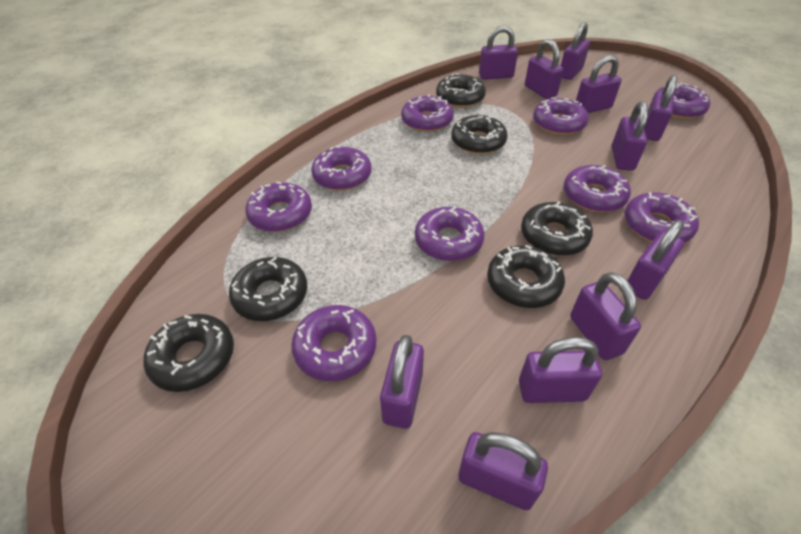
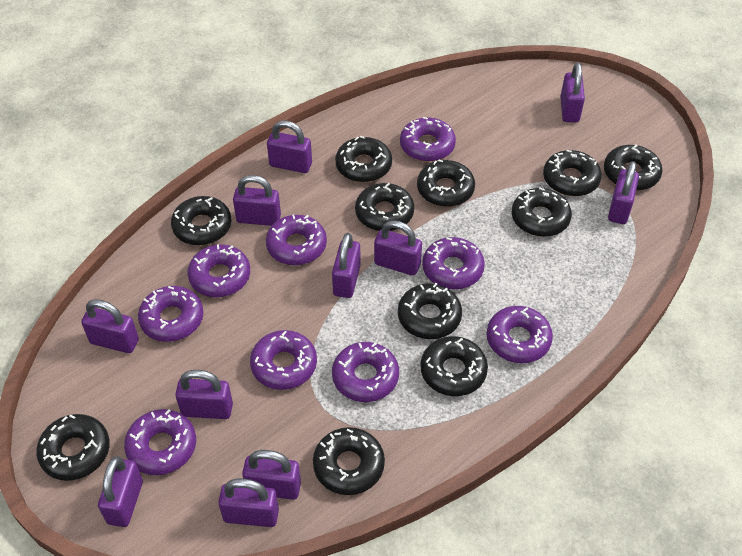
black donut: [144,314,234,392] [229,257,307,321] [436,73,486,108] [451,115,508,154] [487,245,565,308] [521,201,593,256] = 6 -> [36,414,110,481] [171,196,232,245] [313,427,385,495] [335,136,392,182] [355,183,414,231] [398,283,462,339] [417,159,475,207] [420,336,488,396] [512,188,572,237] [543,150,602,196] [604,145,663,191] = 11

